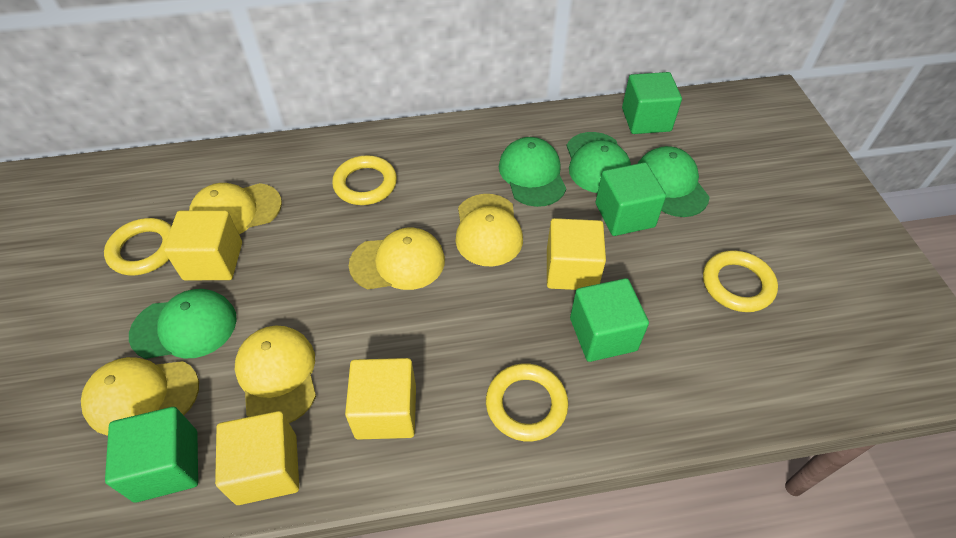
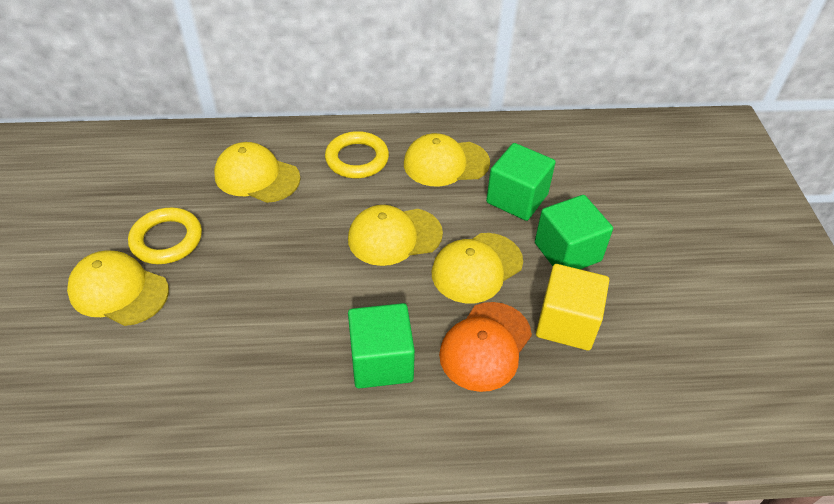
green cap: [129,289,237,359] [499,137,566,207] [567,132,631,193] [638,146,710,217] = 4 -> none = 0
green cube: [105,407,198,503] [570,278,649,362] [596,162,666,236] [622,72,682,134] = 4 -> [348,303,415,388] [486,143,556,221] [535,195,613,269] = 3
orange cap: none = 0 -> [439,302,532,392] = 1
yellow cube: [163,210,242,280] [215,411,299,505] [345,358,416,440] [547,218,606,290] = 4 -> [536,264,609,351] = 1
yellow ring: [104,218,172,275] [332,155,397,205] [486,363,568,442] [703,250,778,312] = 4 -> [128,207,202,264] [325,131,389,178] = 2

